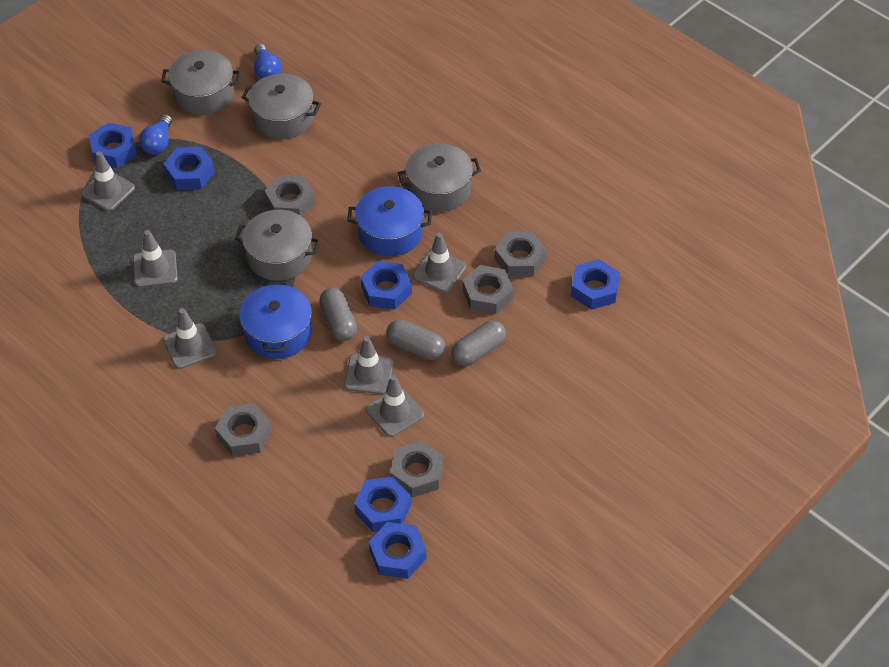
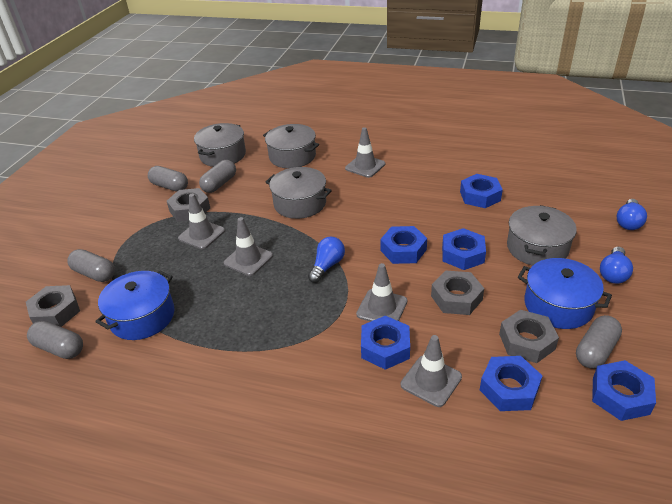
blue light bulb: [139,114,172,155] [254,44,282,79] = 2 -> [308,237,345,283] [600,247,633,284] [617,199,647,230] = 3
grey capsule: [319,288,357,341] [387,320,445,360] [451,320,506,366] = 3 -> [27,321,83,359] [67,249,115,282] [148,166,188,192] [199,160,236,193] [576,315,622,369] = 5
grey nut: [215,403,272,456] [265,175,315,217] [390,441,444,497] [462,265,514,314] [495,232,546,277] = 5 -> [26,285,80,327] [167,188,210,221] [431,270,484,315] [499,310,559,363] = 4
grey traffic cone: [81,151,135,211] [133,230,178,288] [163,308,216,369] [344,336,394,394] [366,375,424,437] [413,233,466,293] = 6 -> [178,194,225,249] [224,217,273,276] [345,127,385,178] [356,263,407,322] [401,335,462,407] = 5

